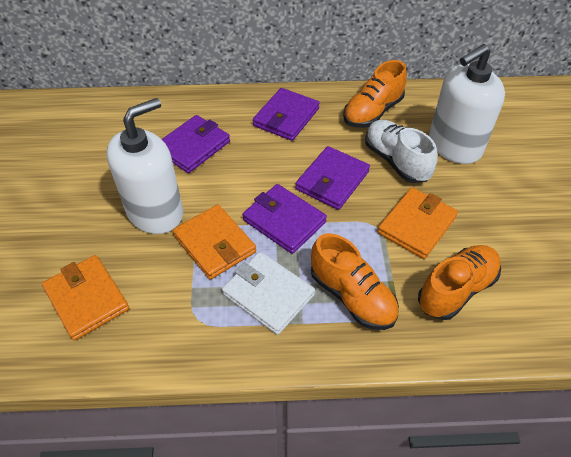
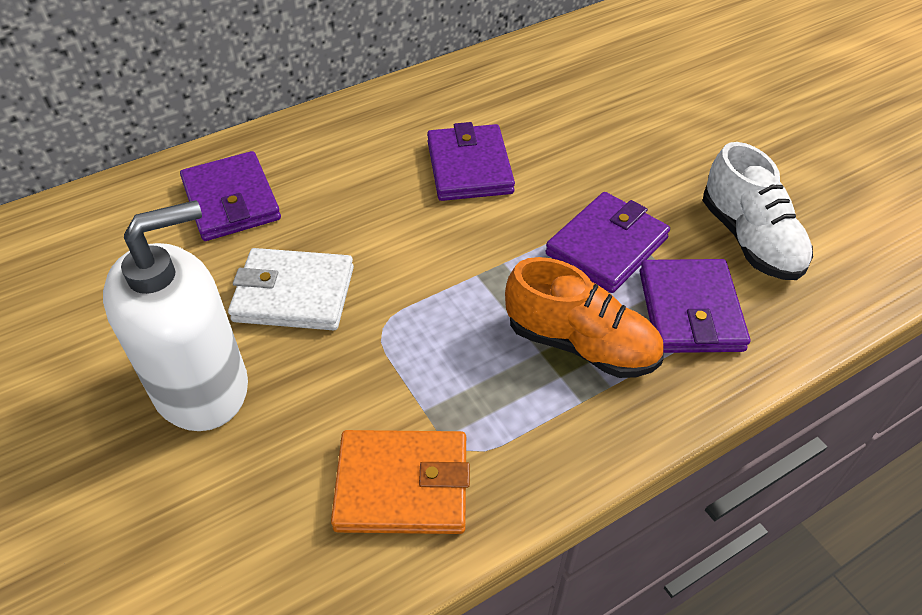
orange shoe: [311,233,399,330] [343,60,407,128] [418,245,501,320] = 3 -> [505,257,664,378] = 1
orange wallet: [42,255,129,341] [173,205,256,280] [377,187,458,259] = 3 -> [331,430,470,534] = 1
white soap dispenser: [106,98,183,234] [429,44,505,164] = 2 -> [103,200,248,431] = 1

